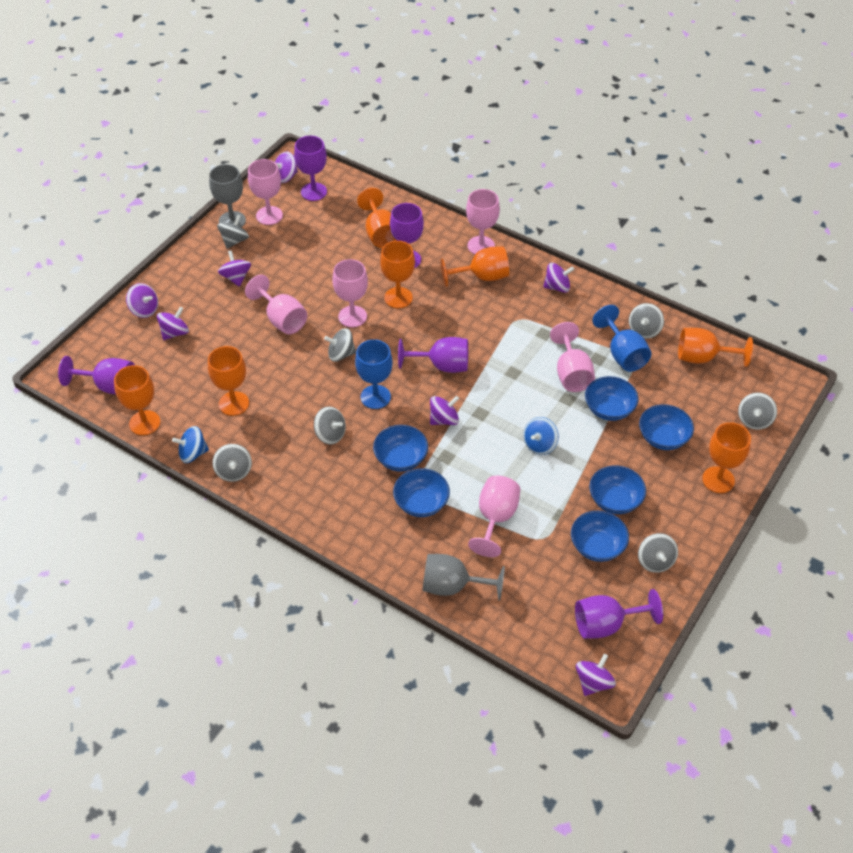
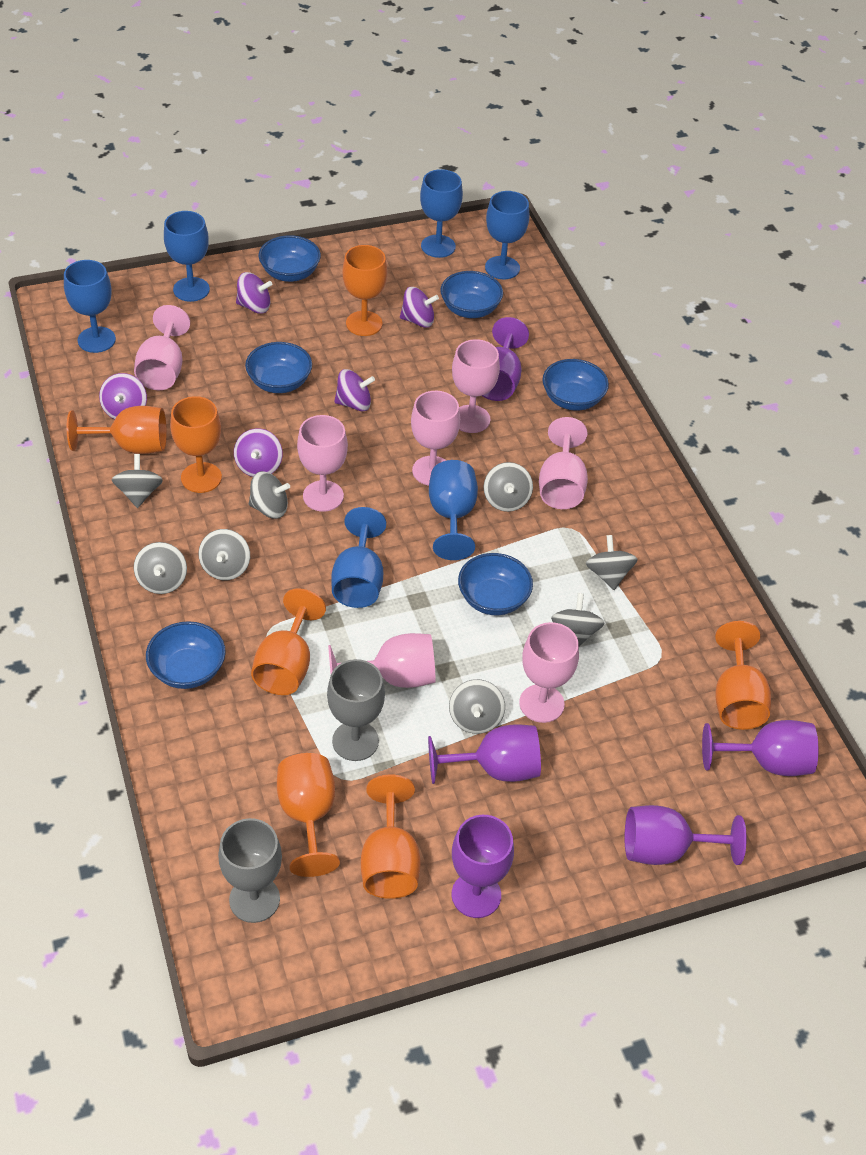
blue goblet: [355,339,393,409] [592,305,651,372] = 2 -> [64,260,116,353] [164,211,210,302] [331,507,386,608] [420,169,463,258] [429,460,478,560] [485,191,529,279] = 6
blue spinning top: [172,426,209,463] [523,417,559,455] = 2 -> none = 0
grey spinning top: [212,444,252,482] [217,214,249,249] [314,406,346,445] [324,328,356,362] [629,303,664,339] [638,533,678,573] [738,392,777,430] = 7 -> [112,454,163,508] [134,542,187,594] [198,529,250,580] [249,471,290,519] [449,679,505,734] [484,462,533,512] [551,593,605,646] [586,535,638,590] = 8
pink goblet: [245,275,307,334] [248,159,283,225] [332,259,368,327] [466,189,500,254] [468,476,520,557] [550,322,595,392] = 6 -> [134,305,190,390] [297,415,348,512] [328,633,435,688] [411,391,460,486] [452,339,500,433] [519,622,579,723] [539,417,588,509] = 7
purple spinning top: [126,283,158,318] [157,307,189,340] [218,250,251,287] [275,152,298,183] [430,396,459,425] [543,263,574,293] [576,654,616,696] = 7 -> [99,373,147,419] [234,428,283,477] [236,272,272,314] [334,369,375,411] [400,287,439,328] = 5

